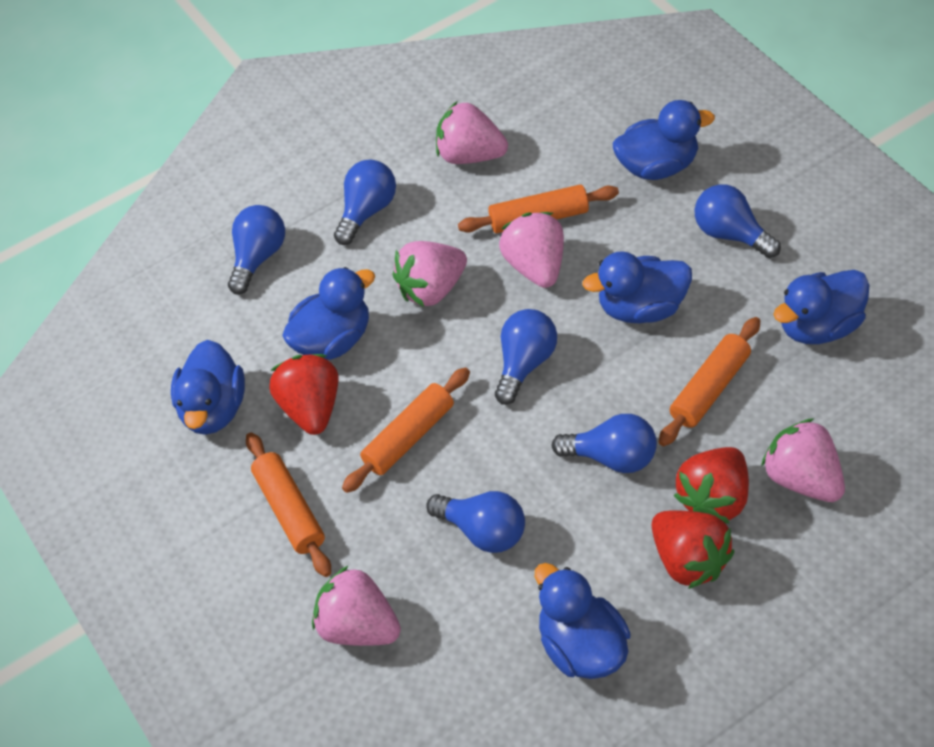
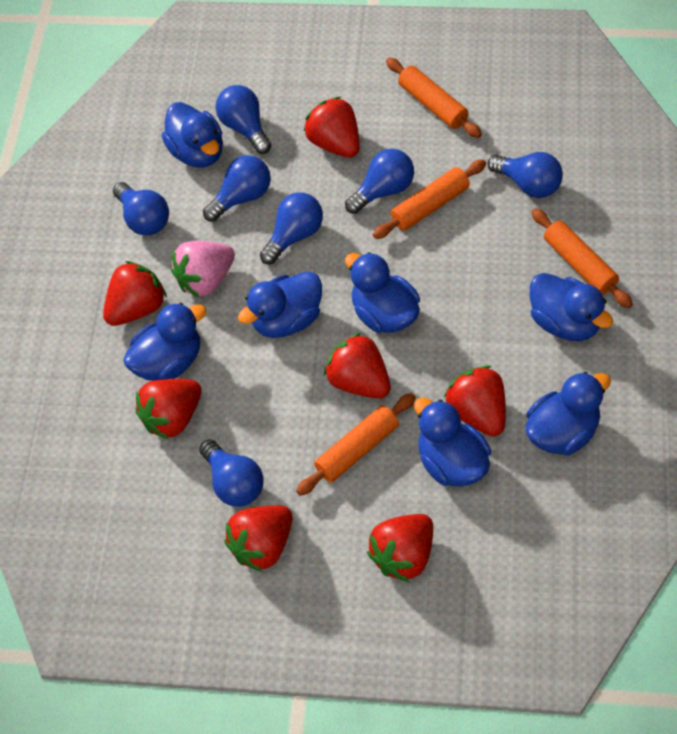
blue duck: [171,340,245,435] [282,267,375,360] [535,563,631,679] [582,251,692,323] [613,100,715,180] [773,270,869,344] = 6 -> [123,302,206,381] [162,102,223,167] [238,271,322,338] [345,252,420,333] [414,397,491,487] [525,372,611,456] [530,273,613,341] = 7
blue light bulb: [228,205,285,295] [334,160,396,245] [426,491,525,553] [495,309,557,405] [551,414,657,473] [695,184,781,258] = 6 -> [113,182,169,236] [199,439,264,507] [203,155,271,222] [216,85,271,154] [260,192,323,264] [345,149,414,214] [488,152,563,198] = 7
pink strawberry: [312,566,401,646] [392,241,467,307] [436,101,508,164] [499,212,564,288] [761,418,845,502] = 5 -> [171,241,235,298] = 1
red strawberry: [269,354,338,435] [652,510,734,589] [674,447,749,524] = 3 -> [103,261,167,326] [135,379,202,440] [224,505,292,572] [304,96,360,158] [324,332,391,399] [367,514,433,582] [444,366,506,436] = 7

